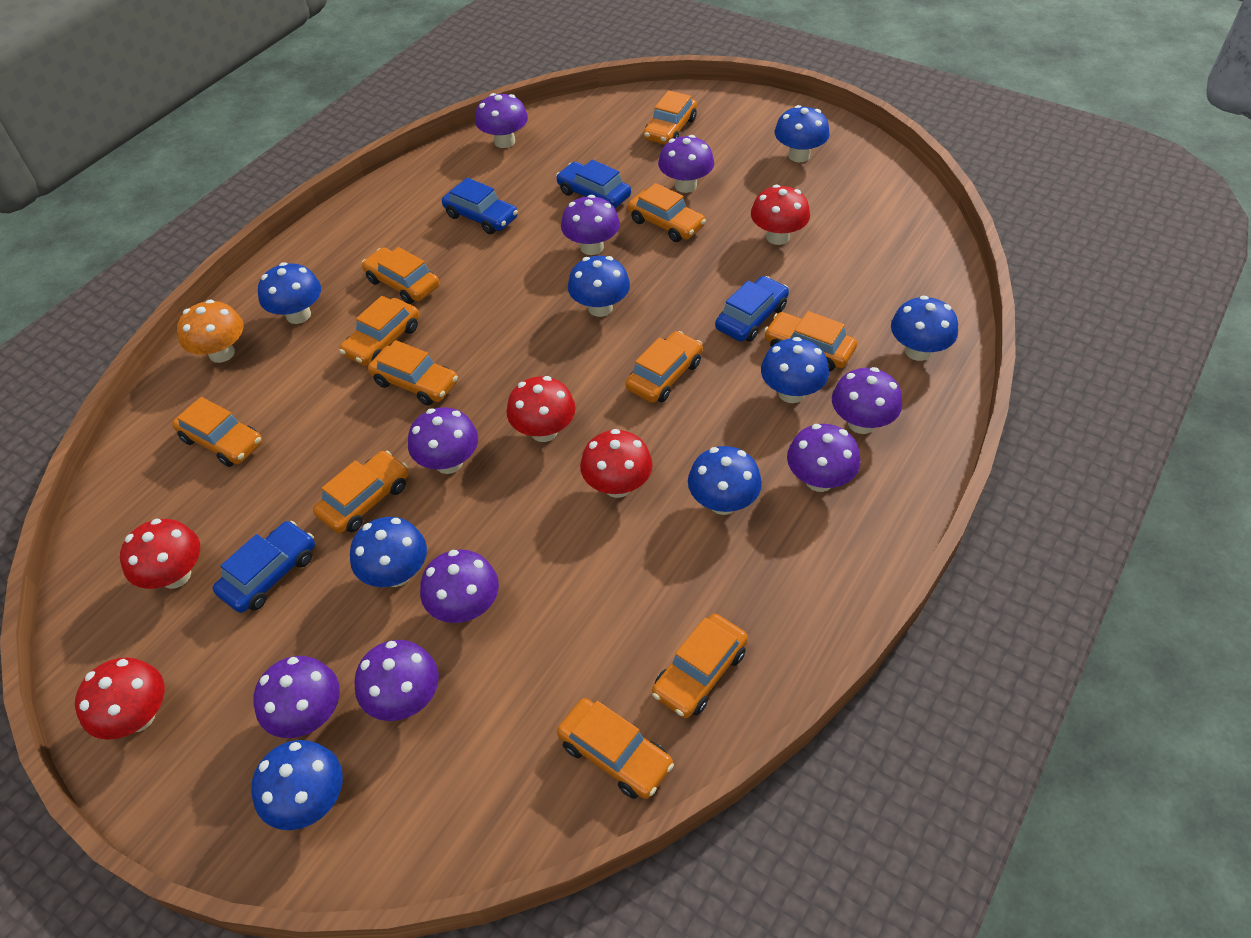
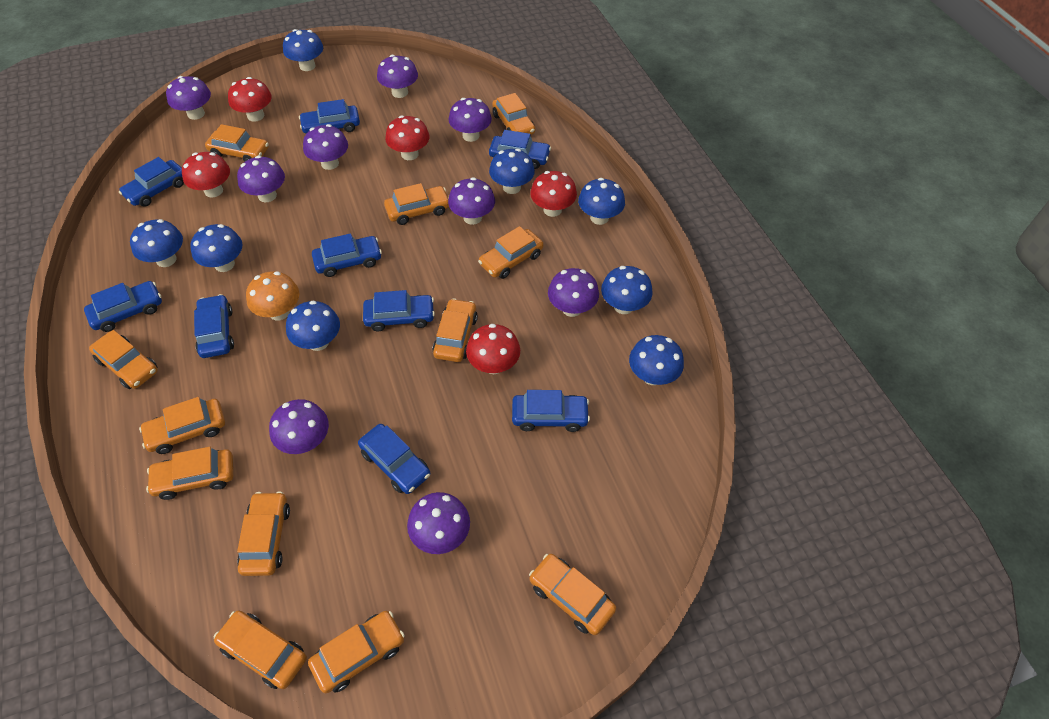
blue car: [213,521,315,613] [442,178,518,234] [556,160,631,208] [715,276,789,342] = 4 -> [84,281,162,332] [119,157,184,207] [194,294,234,358] [299,99,360,134] [312,233,382,277] [358,424,431,494] [363,290,435,331] [489,130,551,169] [512,390,590,432] = 9
orange car: [172,397,262,467] [313,451,409,533] [339,296,419,366] [362,247,439,304] [368,340,458,405] [557,698,674,799] [625,331,703,403] [628,183,706,242] [643,90,697,145] [652,614,748,718] [764,311,857,371] = 11 -> [89,330,158,389] [139,397,225,454] [146,447,233,500] [205,124,269,162] [214,611,307,689] [237,491,290,576] [308,611,405,693] [384,183,449,225] [432,298,478,362] [478,226,543,279] [492,93,535,135] [529,554,616,635] = 12

